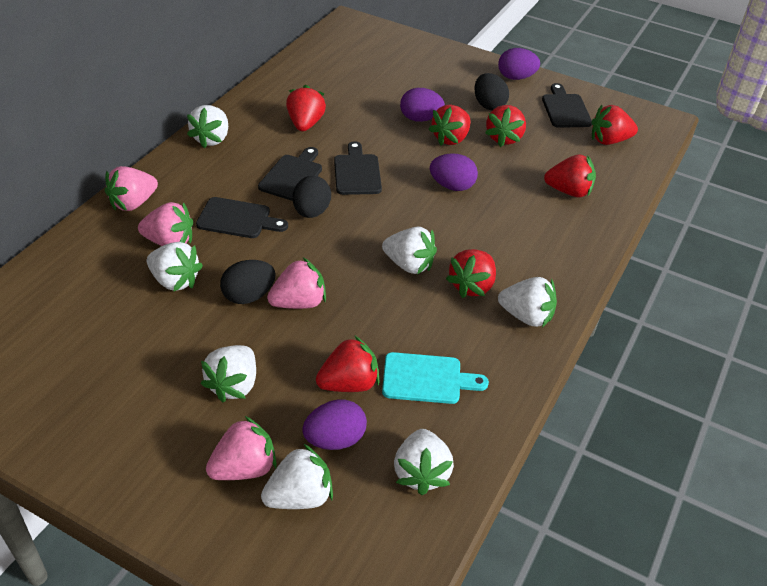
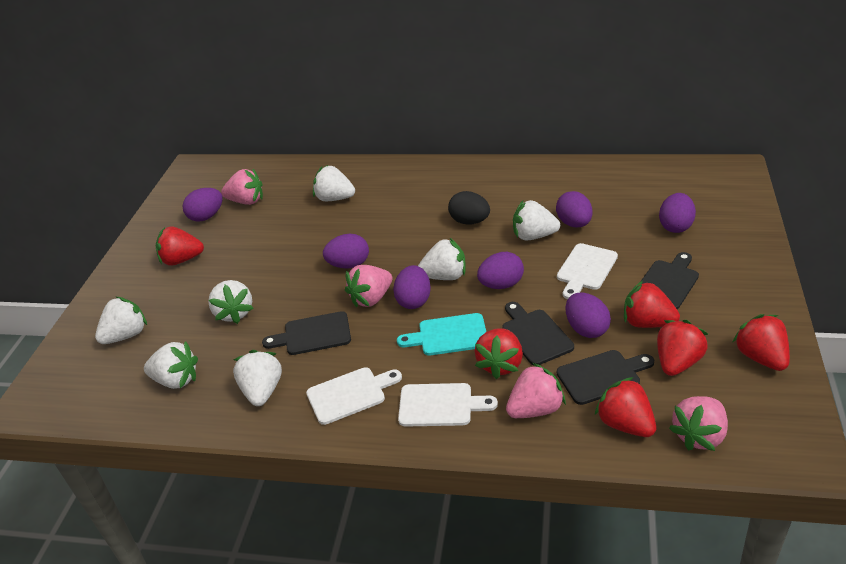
black egg: [220,260,276,304] [293,176,331,218] [474,73,509,110] = 3 -> [448,191,490,225] = 1
purple egg: [302,399,367,450] [400,88,445,122] [430,153,478,191] [498,48,540,80] = 4 -> [183,188,223,221] [323,234,369,268] [393,265,431,309] [477,252,524,289] [556,191,593,228] [566,293,611,338] [659,193,696,233] = 7
red strawberry: [286,85,326,131] [316,335,380,392] [429,105,471,146] [446,249,496,298] [485,105,526,147] [544,154,596,197] [591,105,638,145] = 7 -> [156,227,204,266] [474,328,523,379] [595,377,656,437] [624,281,680,328] [657,320,708,376] [733,314,790,371] = 6
white cutting board: none = 0 -> [306,367,402,425] [398,383,498,427] [557,243,618,299] = 3

